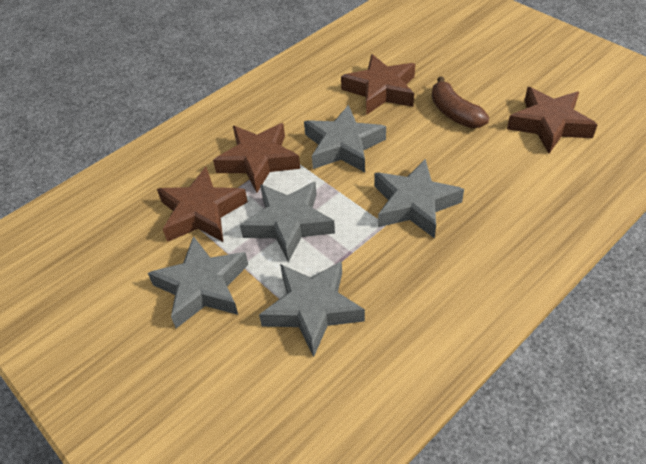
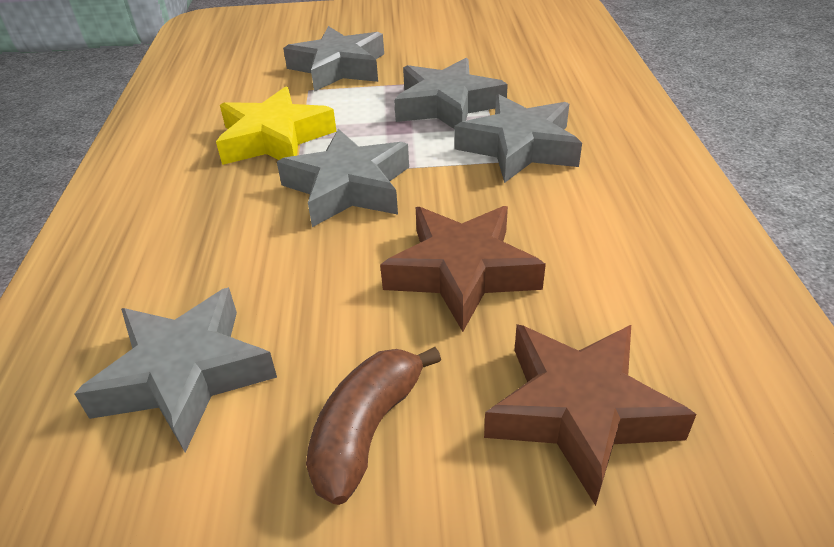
brown star: [157,167,248,242] [213,123,300,193] [341,54,415,115] [507,87,597,154] = 4 -> [380,206,546,332] [484,324,697,506] = 2
yellow star: none = 0 -> [216,86,337,165] = 1

